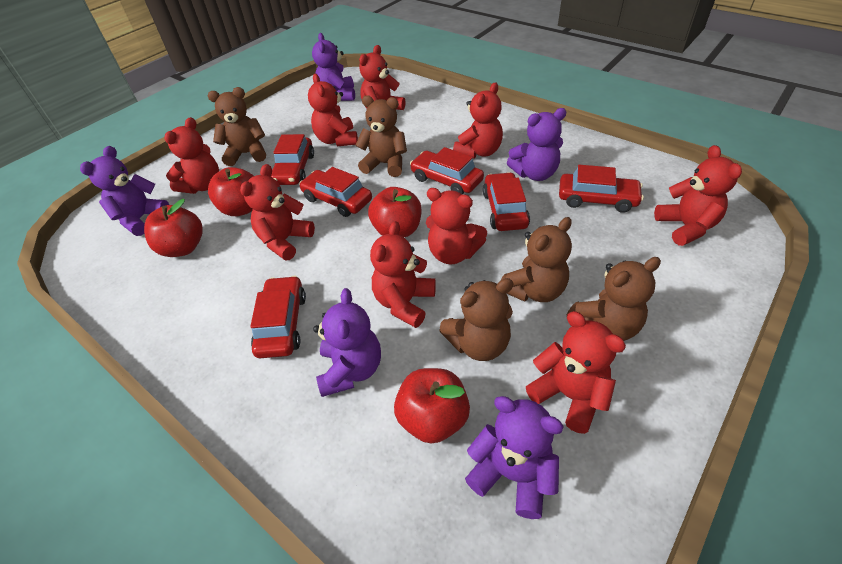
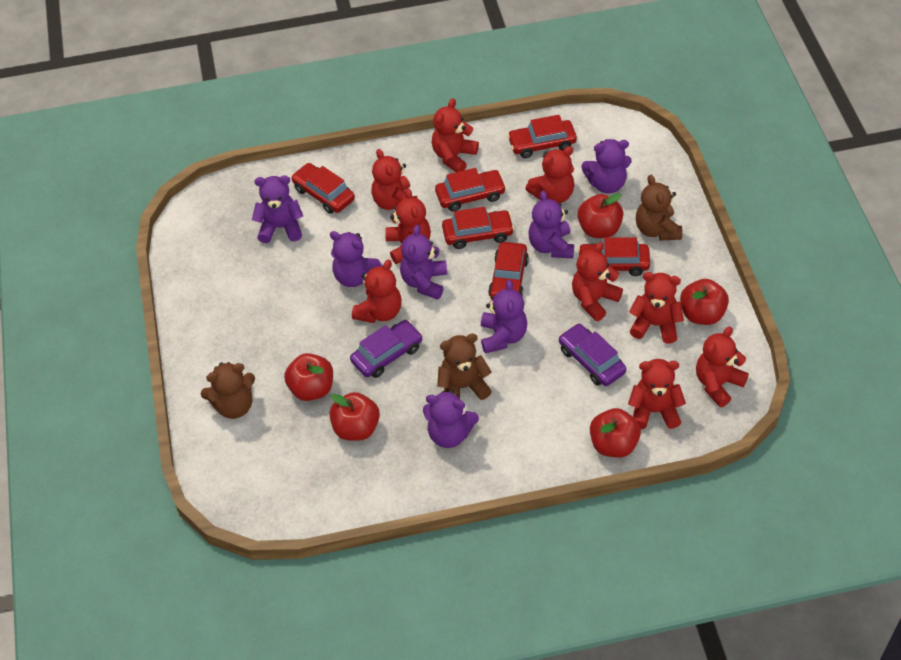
brown teddy bear: [208,87,266,166] [355,95,407,177] [439,278,514,361] [501,217,572,302] [567,257,661,341] = 5 -> [201,362,255,419] [437,334,492,400] [636,175,682,241] = 3
purple car: none = 0 -> [350,320,423,378] [559,323,626,386] = 2
purple teddy bear: [80,146,169,236] [312,33,355,101] [313,288,381,397] [465,396,564,519] [507,108,566,181] = 5 -> [252,175,303,243] [330,231,383,287] [400,225,447,300] [423,390,479,448] [481,280,527,354] [529,190,574,258] [581,139,632,194] = 7
red apple: [144,199,203,257] [208,167,254,216] [368,187,421,237] [394,368,470,444] = 4 -> [284,353,333,401] [329,392,380,441] [577,193,623,238] [590,408,641,457] [680,279,729,325] = 5

